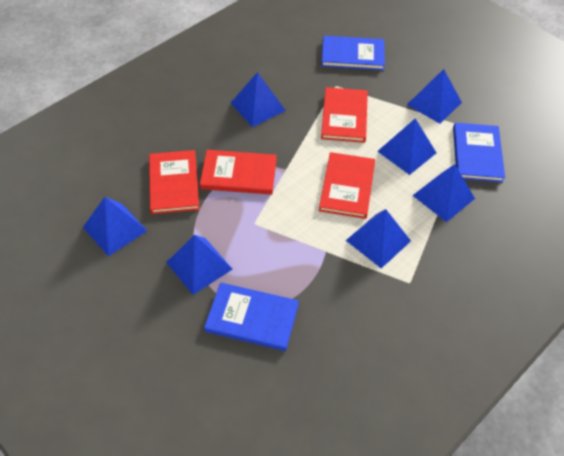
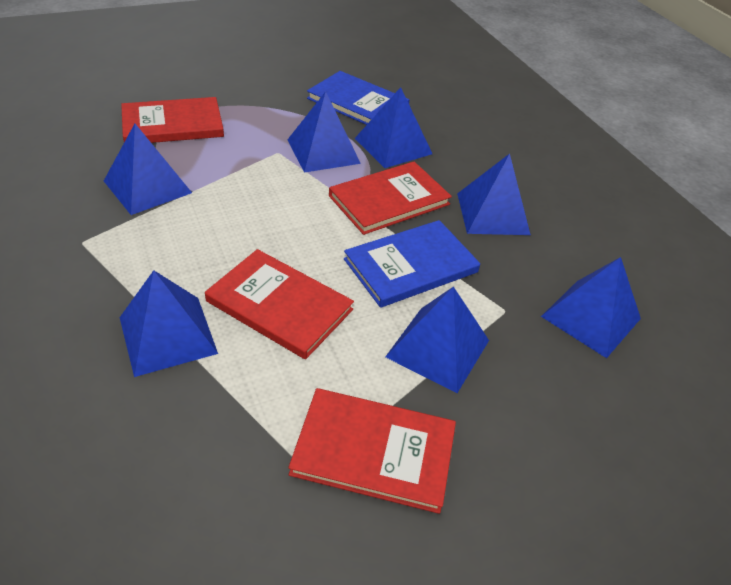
blue book: [204,282,299,351] [321,36,385,70] [453,123,505,182] = 3 -> [307,71,410,125] [344,220,480,308] = 2

